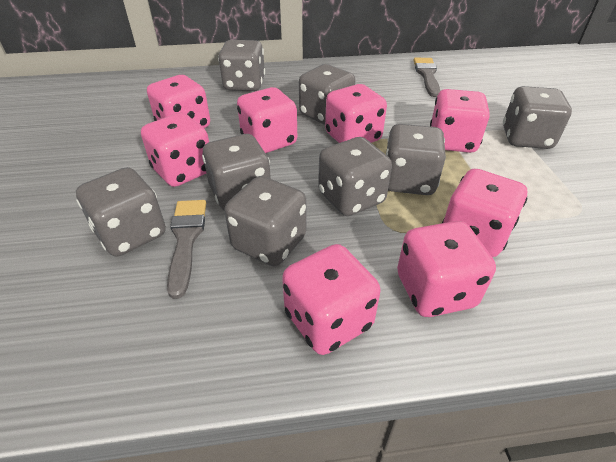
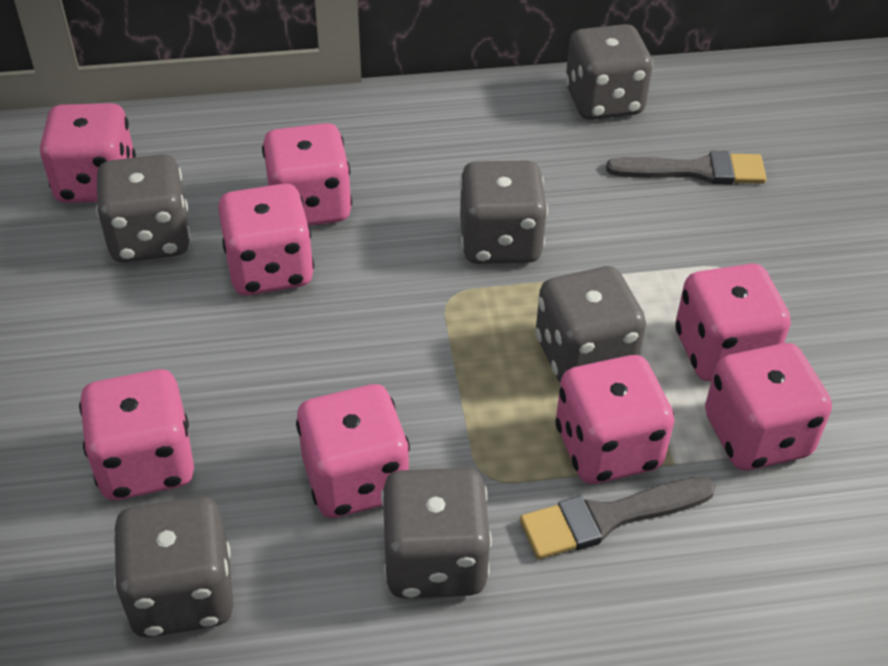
grey dice: [76,167,166,257] [202,134,271,210] [218,40,265,91] [224,176,307,266] [299,64,355,125] [318,137,392,216] [386,124,446,195] [503,86,572,149] = 8 -> [96,154,191,263] [113,497,234,638] [381,468,492,599] [460,160,548,264] [535,266,646,383] [565,24,653,120] = 6

